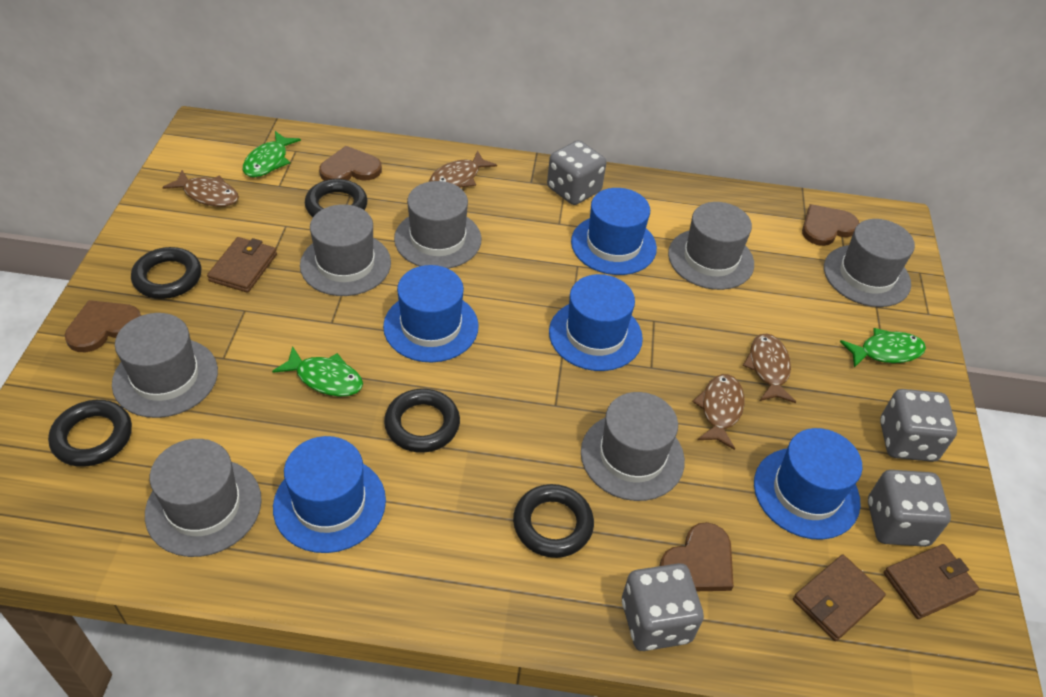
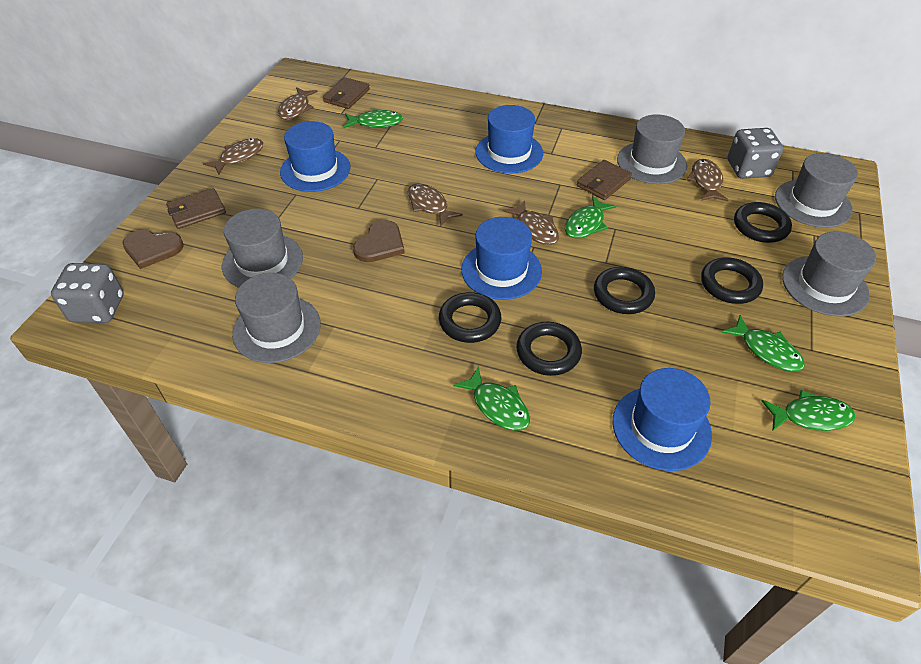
blue hat: [273,436,386,553] [383,265,479,362] [549,274,643,371] [571,188,657,275] [754,428,862,540] = 5 -> [280,121,350,192] [461,217,542,300] [475,105,543,173] [613,368,712,471] = 4
brown fish: [162,170,239,207] [429,150,497,187] [692,374,745,450] [743,333,796,403] = 4 -> [203,138,263,174] [278,87,318,120] [408,184,463,227] [503,201,559,245] [687,159,729,201] = 5
brown heart: [65,300,141,352] [319,146,382,181] [660,522,734,591] [802,204,859,246] = 4 -> [123,230,184,269] [353,220,405,262] = 2
green fish: [243,131,301,177] [272,346,363,397] [840,328,926,368] = 3 -> [344,108,403,128] [453,367,530,431] [565,196,616,239] [721,315,805,372] [762,390,855,431] = 5
grey dice: [547,140,606,205] [622,563,704,651] [868,470,951,547] [880,389,957,462] = 4 -> [51,263,124,323] [728,128,783,179] = 2
grey hat: [112,313,218,418] [145,439,262,557] [300,204,391,296] [394,181,481,269] [581,392,685,501] [668,202,754,290] [824,219,915,307] = 7 -> [222,209,303,288] [232,273,321,363] [617,114,687,184] [775,153,858,228] [782,231,876,316] = 5

